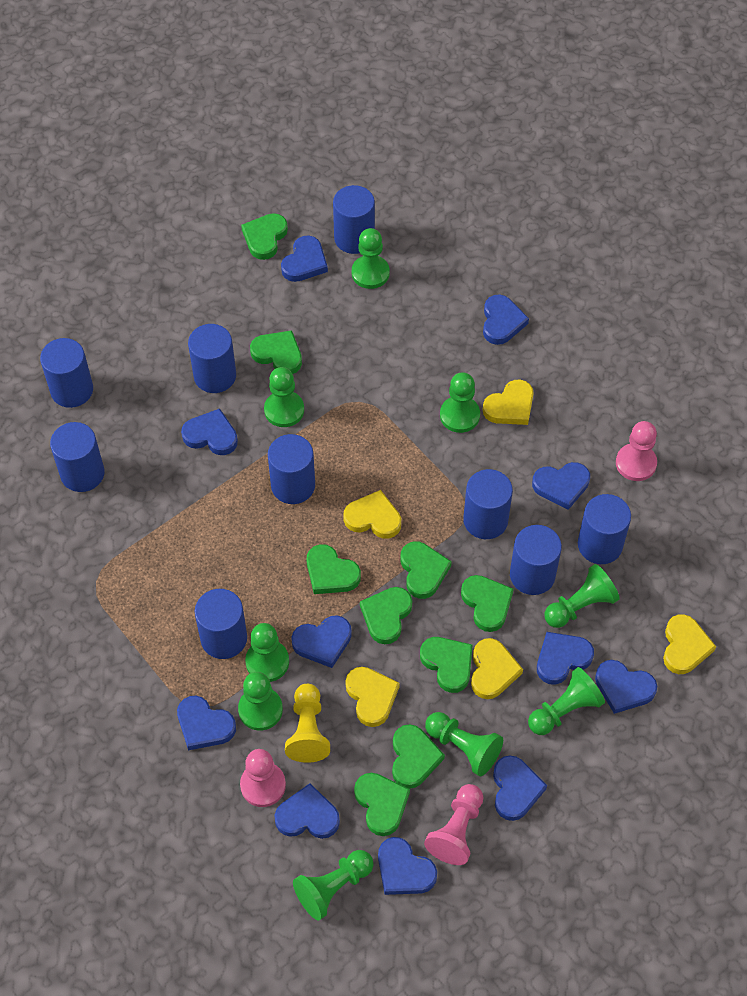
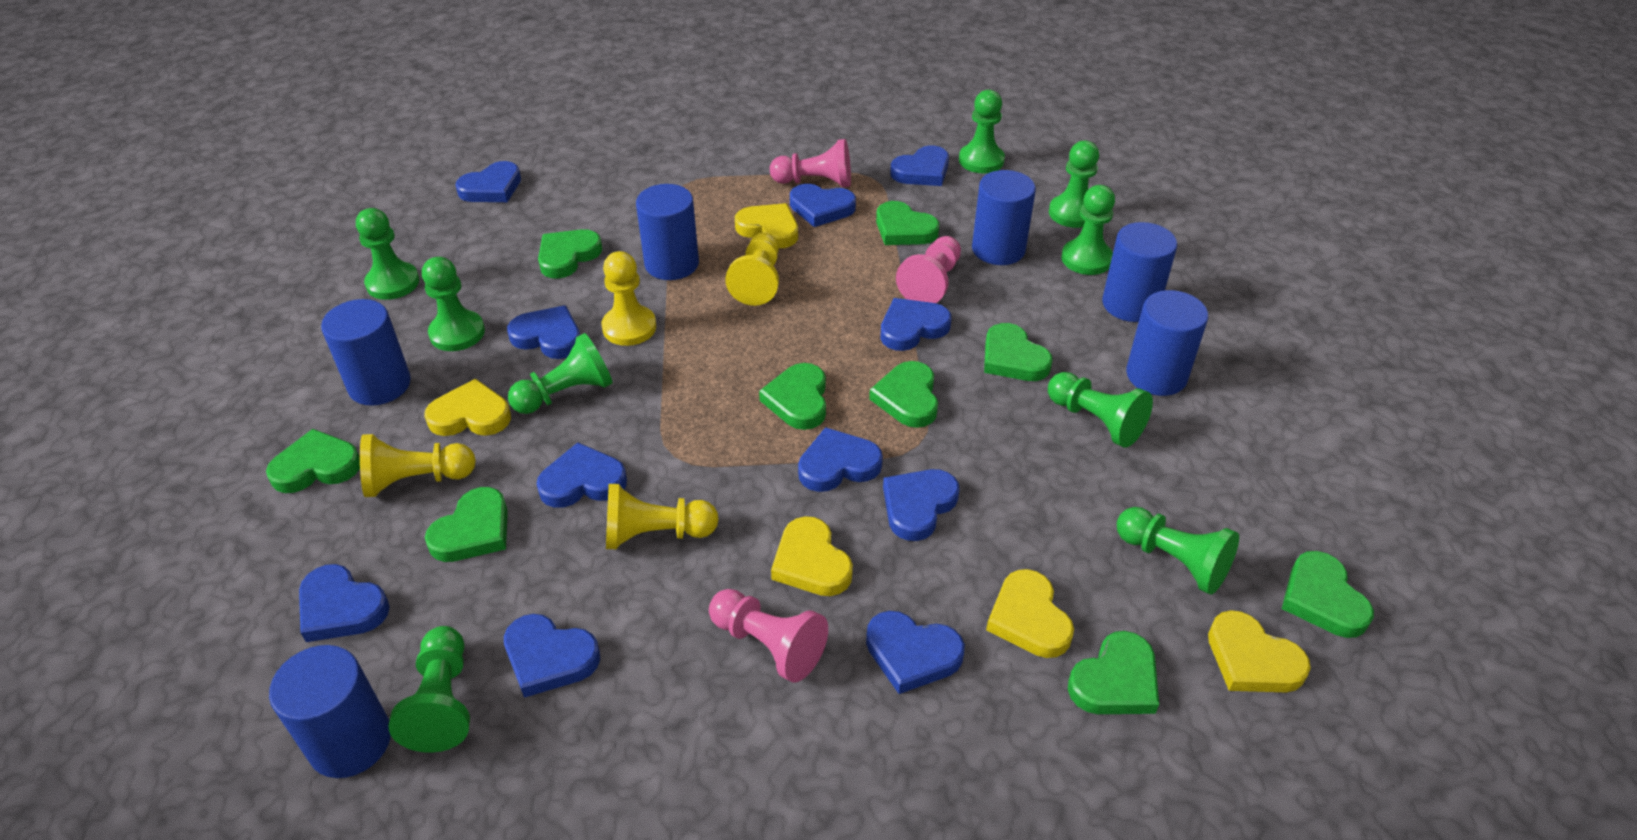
blue cylinder: [40,338,93,408] [50,422,105,492] [188,324,236,393] [195,589,247,659] [268,434,315,504] [333,185,375,254] [463,469,513,539] [510,525,562,595] [578,494,631,564] = 9 -> [269,645,391,778] [321,299,411,406] [636,184,699,280] [972,170,1036,265] [1102,222,1177,322] [1126,290,1208,396] = 6
yellow pawn: [285,684,330,763] = 1 -> [360,434,476,497] [602,251,656,346] [606,484,719,549] [725,233,779,306] = 4

